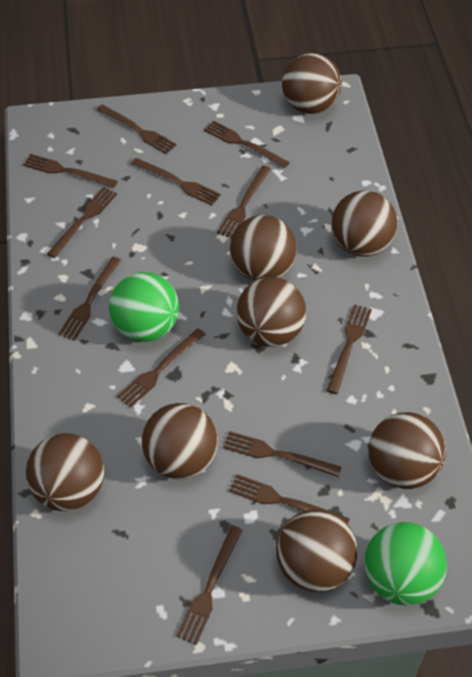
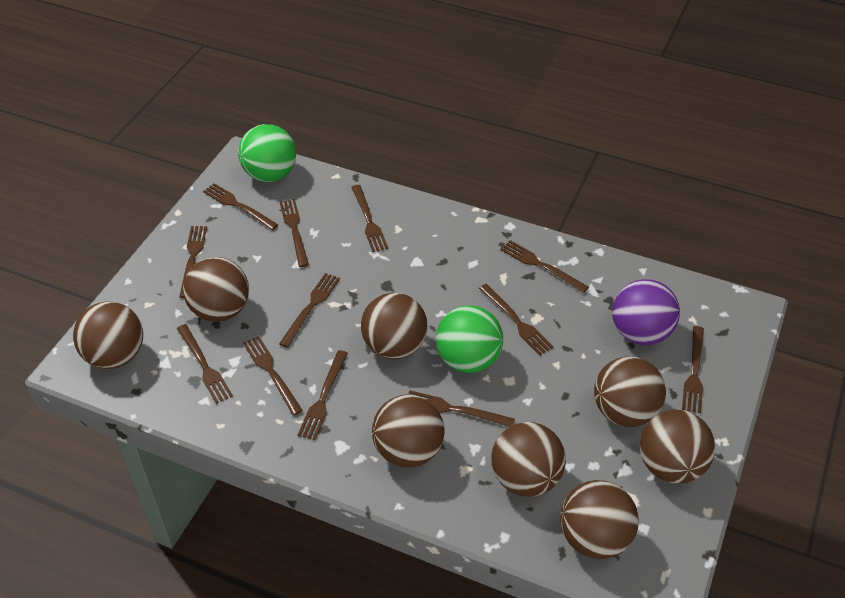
purple ball: none = 0 -> [612,279,680,345] = 1

